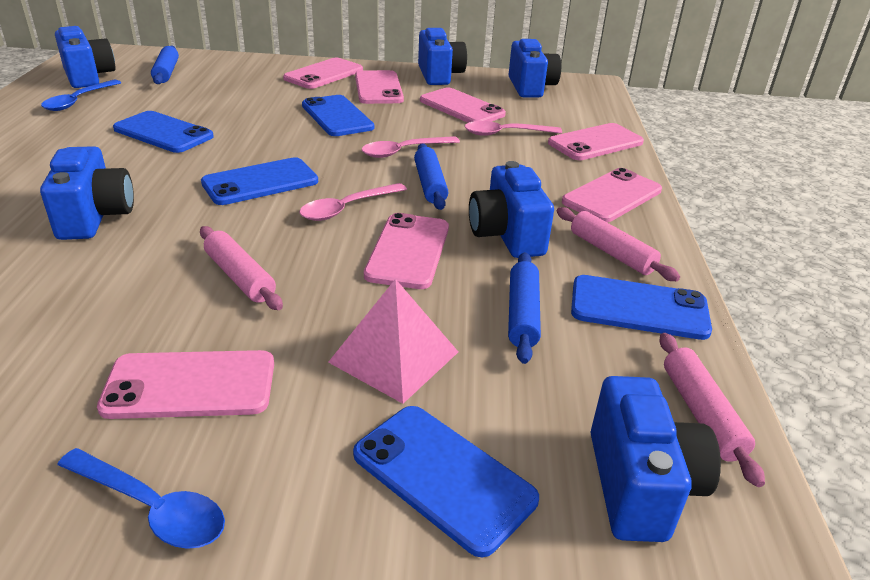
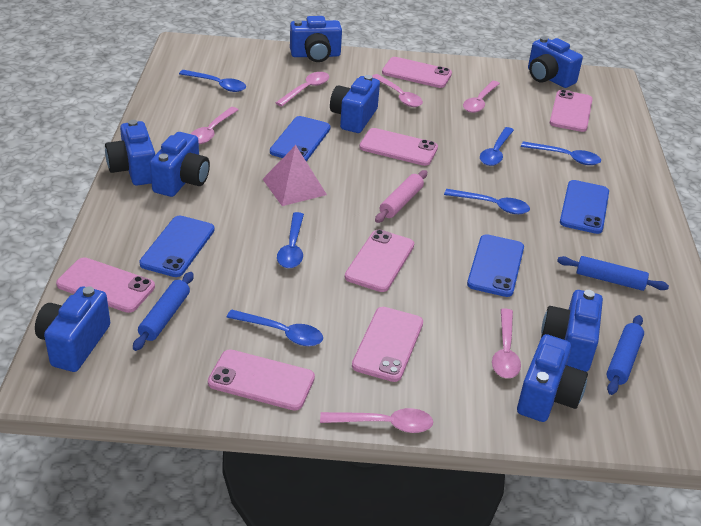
blue camera: [40,146,134,240] [55,26,116,88] [418,28,467,85] [469,161,554,258] [509,39,561,97] [590,376,721,542] = 6 -> [35,286,110,372] [105,120,155,186] [150,132,210,197] [290,16,342,62] [330,75,380,133] [517,334,588,422] [528,37,583,88] [541,290,603,372] = 8
blue phone: [113,111,214,153] [201,157,318,205] [302,95,374,136] [353,406,539,557] [571,275,712,340] = 5 -> [139,215,215,277] [270,116,331,161] [467,234,524,297] [560,180,609,234] = 4
blue spoon: [41,80,121,111] [57,448,225,549] = 2 -> [179,70,246,92] [226,309,323,346] [277,212,304,268] [444,189,530,214] [480,127,514,166] [521,141,601,165] = 6
pink rolling pin: [200,226,283,310] [557,207,680,281] [660,333,765,487] = 3 -> [375,170,427,223] = 1
pink spoon: [299,183,407,221] [361,136,460,158] [465,121,562,136] = 3 -> [191,107,239,144] [276,72,329,106] [320,408,433,433] [372,74,423,107] [463,81,500,113] [492,308,521,378] = 6

